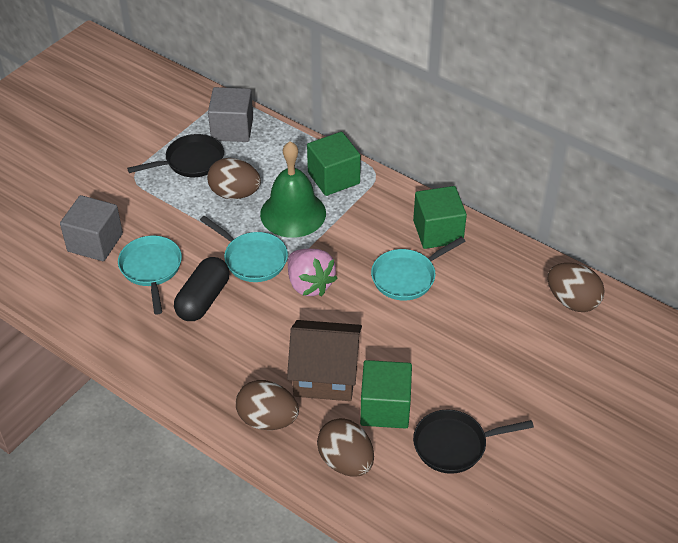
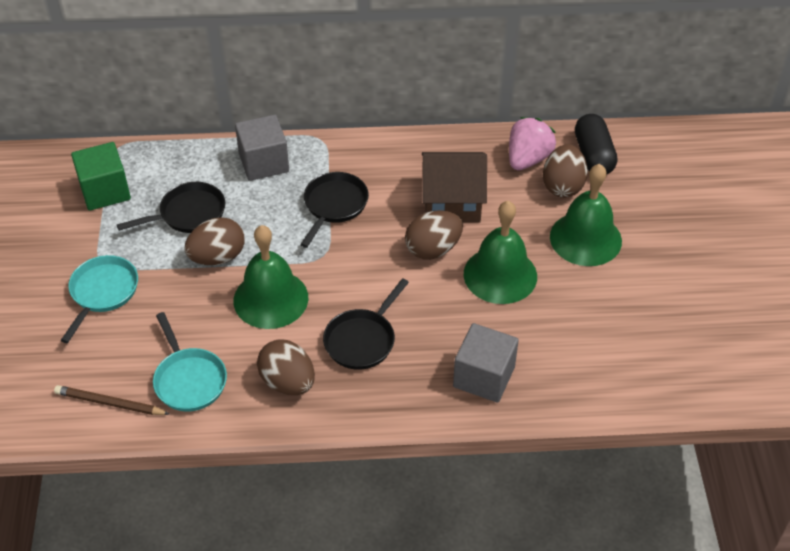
black pan: [127,134,224,177] [413,410,534,474] = 2 -> [117,182,225,233] [300,172,369,248] [323,278,409,370] = 3
brown pencil: none = 0 -> [54,385,170,415] = 1
green bell: [260,141,326,238] = 1 -> [234,225,308,329] [464,201,537,304] [550,164,622,266] = 3
green cube: [307,132,361,196] [360,360,412,429] [413,186,467,249] = 3 -> [71,142,131,211] = 1
turquoise pan: [118,236,182,314] [200,216,288,282] [371,237,466,301] = 3 -> [61,255,138,343] [153,312,227,412] = 2

